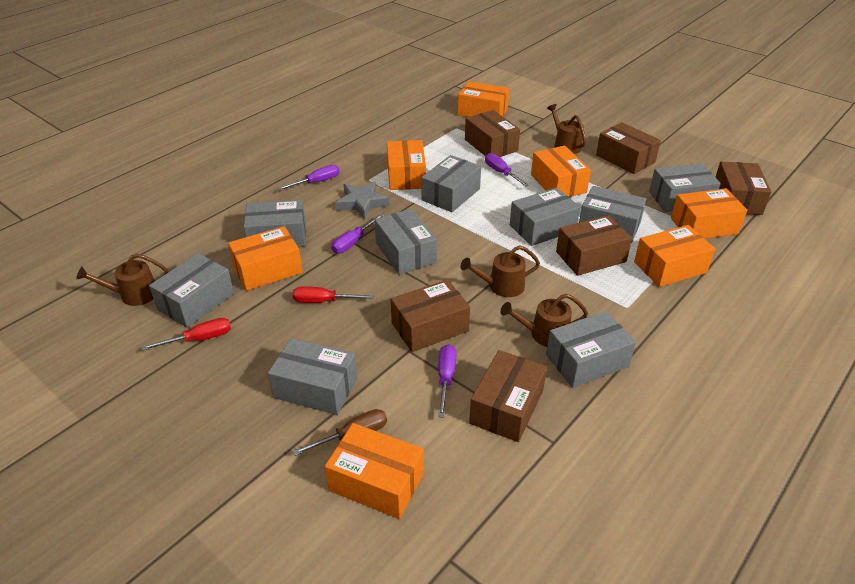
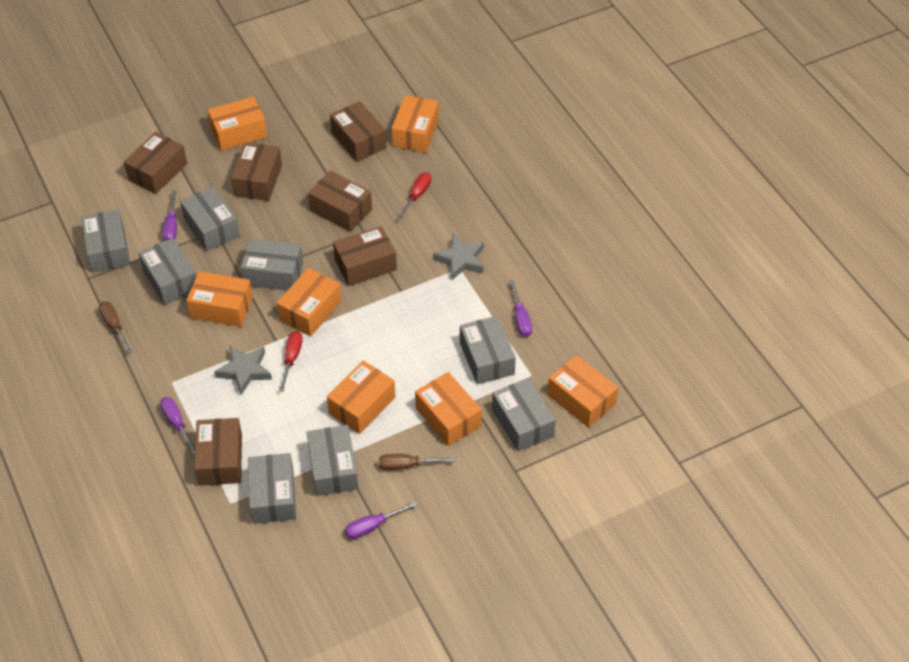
brown screwdriver: [293,409,387,456] = 1 -> [99,302,132,354] [379,454,455,470] = 2
brown watering can: [76,253,168,306] [460,245,540,297] [500,294,588,347] [547,104,586,154] = 4 -> none = 0
grey box: [149,253,234,328] [244,200,306,247] [268,338,357,415] [375,209,437,275] [421,155,481,212] [510,188,580,246] [546,311,636,388] [579,186,646,243] [649,163,721,212] = 9 -> [81,210,130,273] [138,238,196,305] [180,187,240,251] [240,239,303,291] [248,453,296,524] [306,425,359,496] [460,316,516,385] [492,378,556,451] = 8
grey star: [335,181,389,219] = 1 -> [214,346,272,395] [433,234,484,280] = 2

